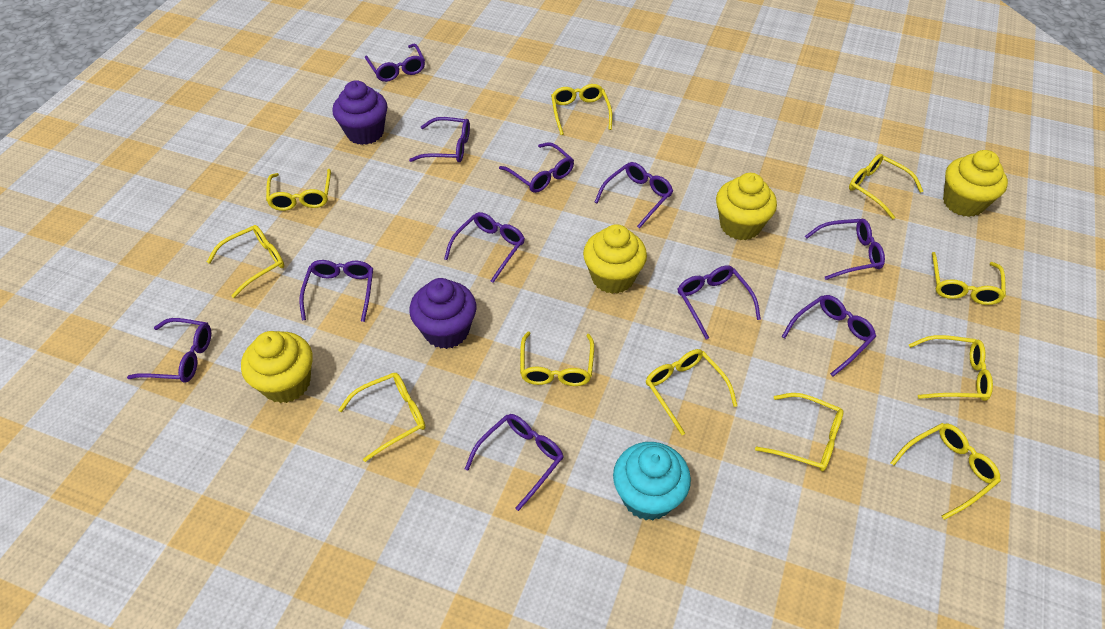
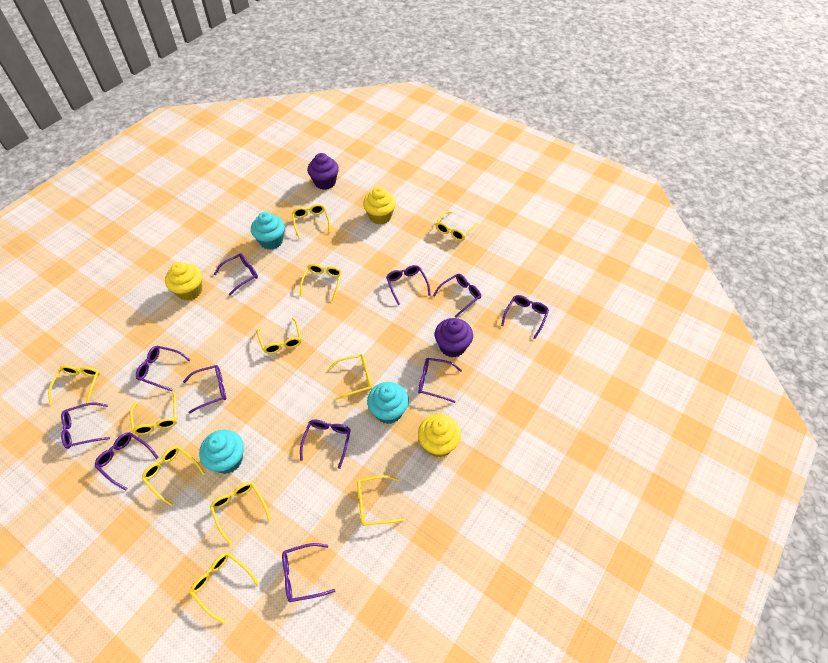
turquoise cupcake: [613,442,691,521] = 1 -> [199,430,244,474] [251,212,285,250] [367,382,409,424] = 3
yellow cupcake: [241,331,313,403] [583,224,647,294] [716,173,777,240] [943,150,1008,217] = 4 -> [165,262,202,301] [363,187,396,225] [418,414,461,458] = 3

